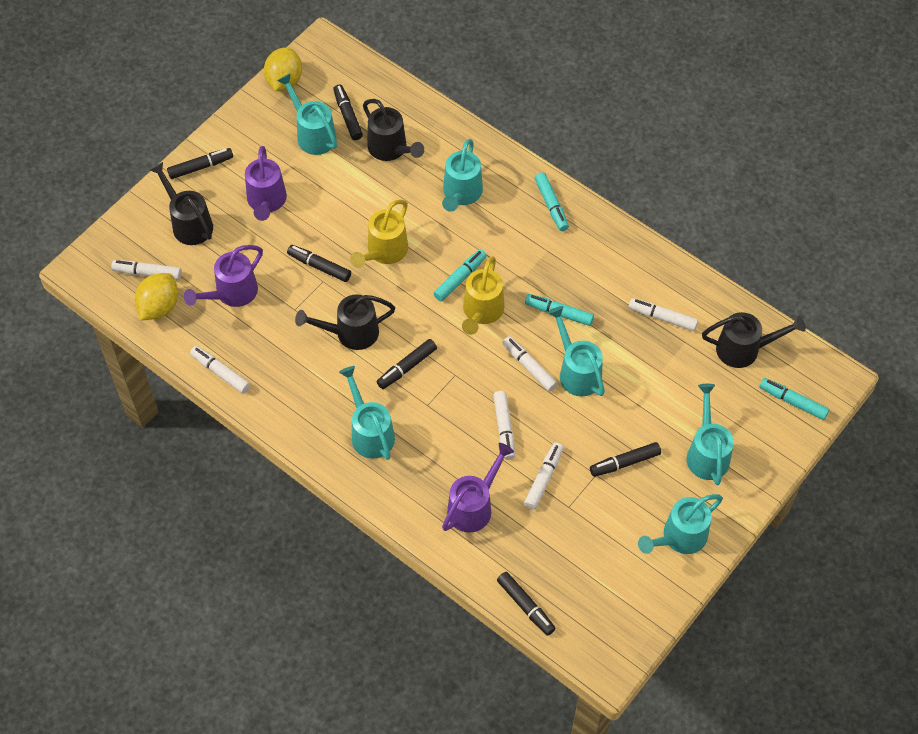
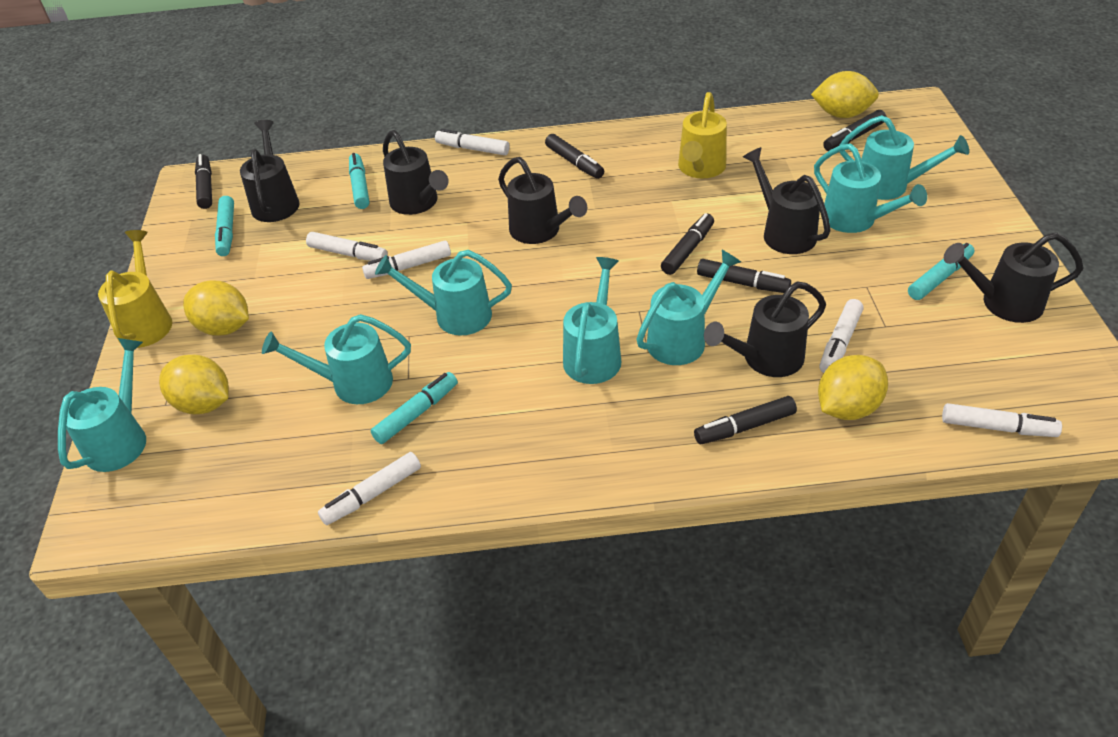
black watering can: [150,162,213,245] [295,294,395,350] [363,99,424,161] [702,312,806,368] = 4 -> [240,120,300,222] [383,130,449,215] [498,157,587,244] [704,282,826,377] [743,147,831,254] [944,232,1083,323] = 6
purple watering can: [184,245,263,307] [245,146,287,221] [442,443,514,533] = 3 -> none = 0
turquoise watering can: [277,73,337,155] [339,366,395,460] [442,139,483,212] [548,306,605,397] [638,494,723,554] [687,384,734,485] = 6 -> [58,338,146,472] [262,314,411,404] [375,250,512,336] [563,257,621,384] [637,250,741,365] [814,143,927,233] [839,115,969,200] = 7
yellow lemon: [135,273,178,320] [264,47,302,91] = 2 -> [159,355,229,414] [183,280,249,336] [811,71,879,118] [818,355,888,420] = 4

